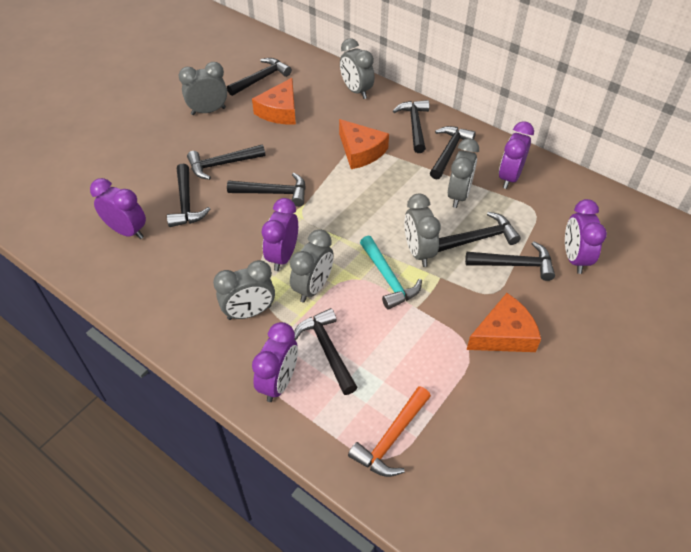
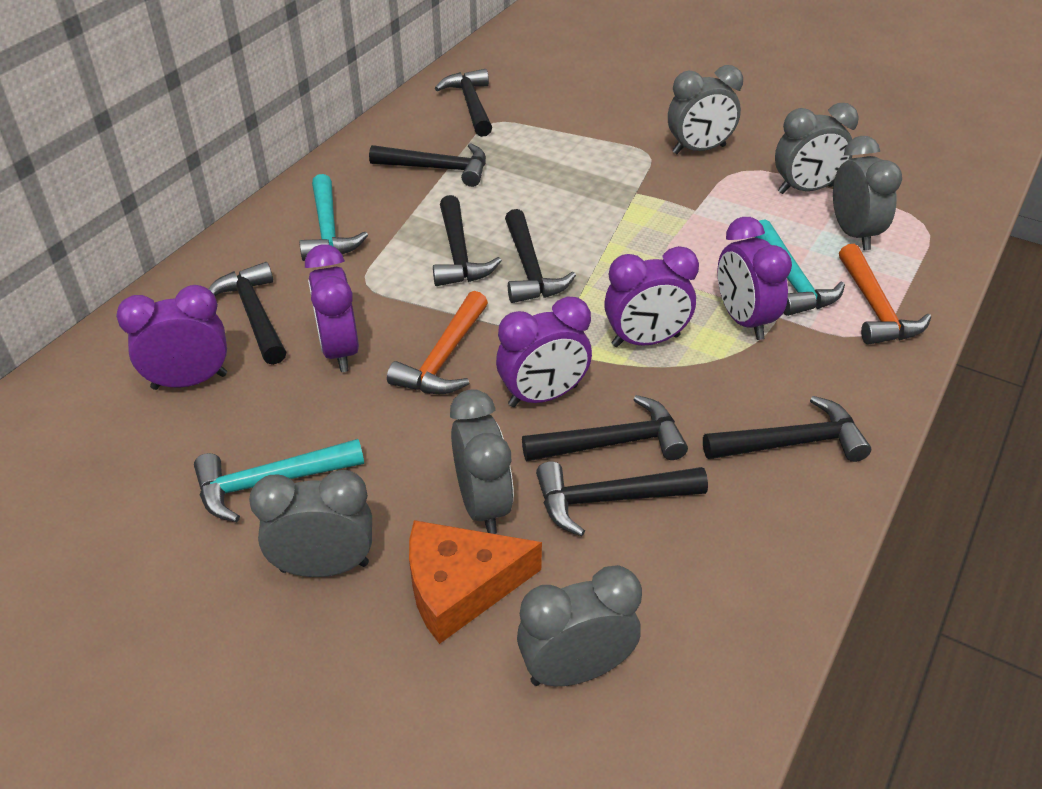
black hammer: [167,163,210,227] [187,144,265,180] [227,58,292,96] [227,173,306,207] [294,308,357,395] [393,100,429,153] [430,126,476,179] [438,212,521,252] [465,241,555,281] = 9 -> [209,262,286,365] [369,144,486,187] [433,195,502,286] [435,69,492,137] [505,209,576,303] [522,395,688,461] [536,461,708,537] [703,396,871,462] = 8
orange cheese: [252,78,296,124] [339,119,389,169] [467,293,541,352] = 3 -> [409,520,542,644] = 1
orange hammer: [348,386,431,477] = 1 -> [387,291,488,394] [839,244,931,345] = 2
turquoise hammer: [360,236,422,309] = 1 -> [194,439,364,522] [299,174,368,261] [755,219,845,316] = 3

